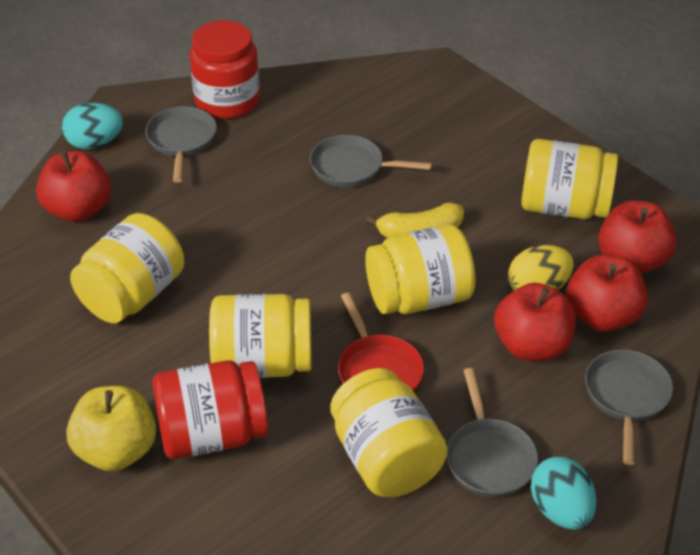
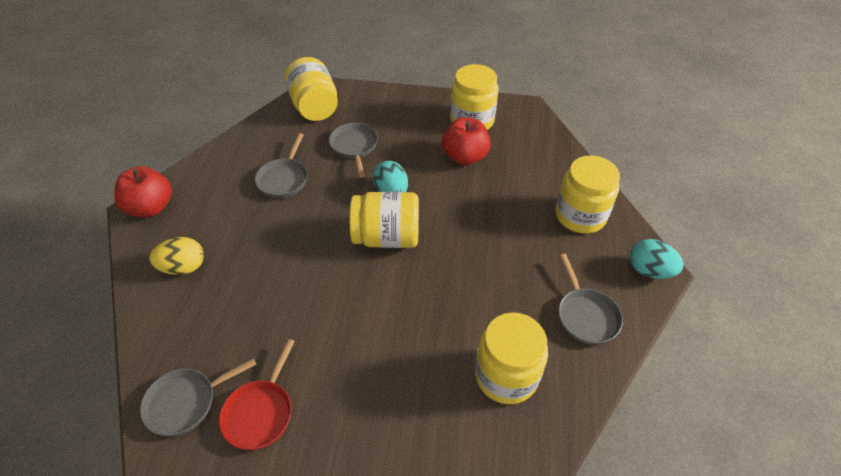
red apple: [36,151,111,222] [494,283,576,361] [567,254,648,332] [599,200,677,273] = 4 -> [114,166,172,217] [442,117,490,165] = 2
red jar: [152,360,268,459] [190,20,260,119] = 2 -> none = 0
yellow apple: [66,386,156,471] = 1 -> none = 0
yellow banana: [366,202,464,238] = 1 -> none = 0

